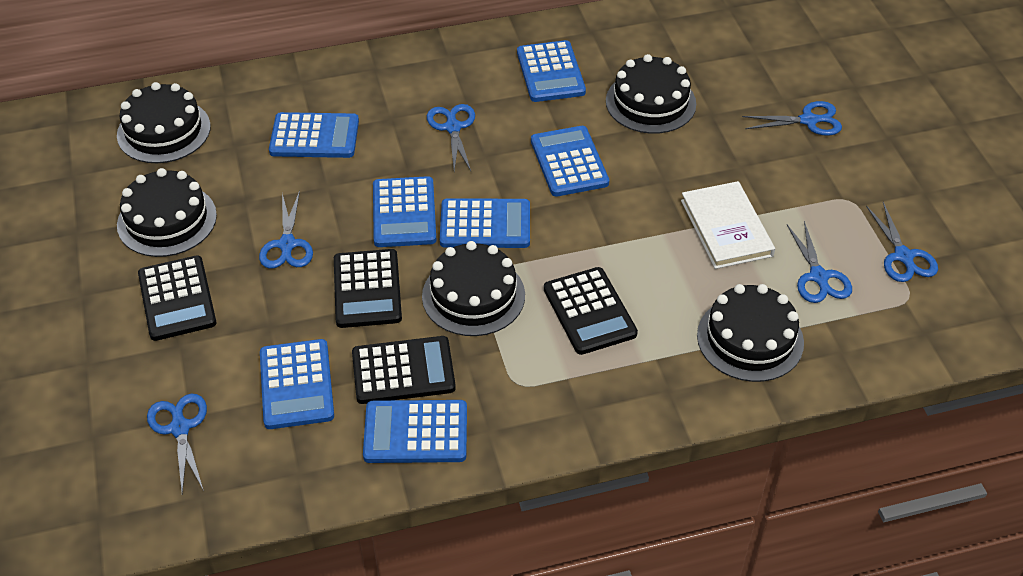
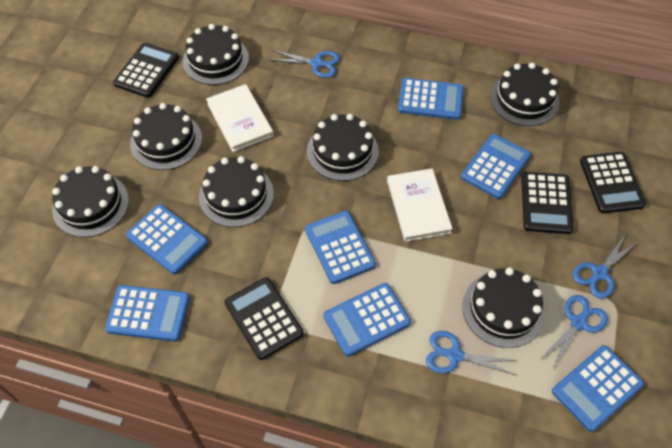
black cake: [117,82,211,163] [117,168,217,257] [422,241,525,336] [606,54,696,134] [697,284,804,382] = 5 -> [52,166,129,237] [130,103,202,170] [183,24,249,85] [199,156,274,227] [307,114,379,181] [462,268,545,348] [490,63,560,126] = 7
blue scissors: [147,394,207,493] [259,191,313,269] [427,104,475,171] [742,101,842,136] [787,221,852,303] [866,202,938,282] = 6 -> [269,50,340,78] [426,331,516,375] [542,295,608,368] [572,234,637,299] = 4
white book: [681,181,775,269] = 1 -> [206,84,274,152] [387,168,453,242] = 2

